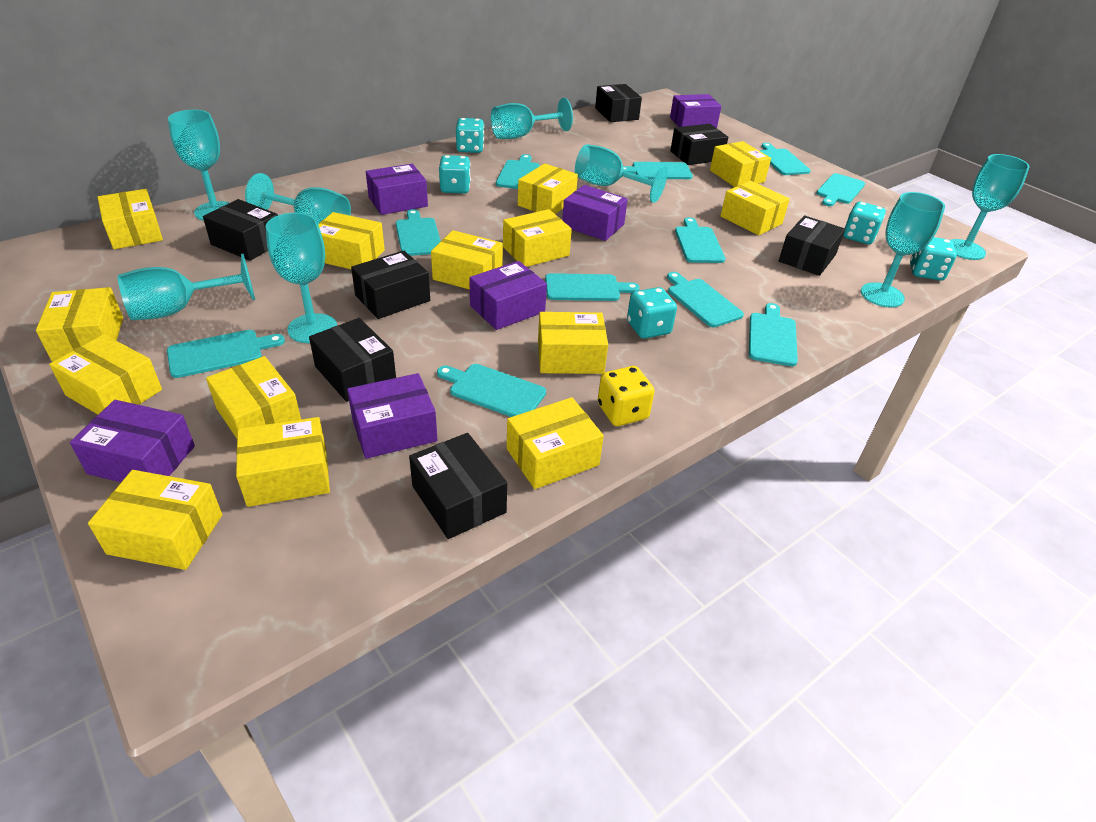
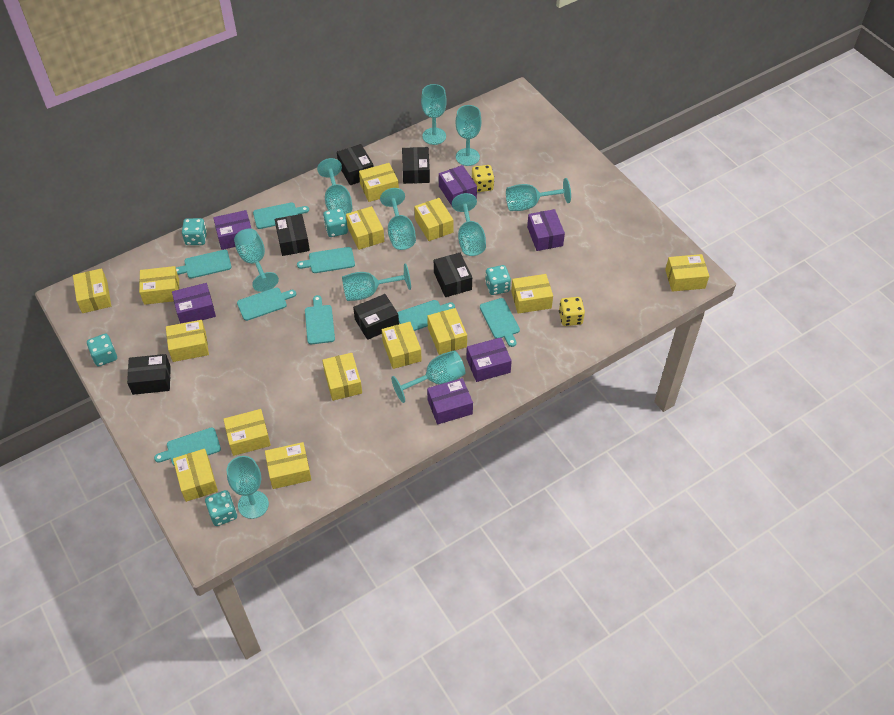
black box: [203,199,278,261] [309,318,396,402] [351,251,430,319] [409,433,507,539] [595,84,642,122] [670,124,728,165] [779,215,845,276] = 7 -> [127,354,171,395] [275,214,310,256] [337,144,374,185] [353,294,399,340] [402,147,430,184] [434,253,472,297] = 6
turquoise cutting board: [167,330,285,378] [396,209,441,256] [437,364,546,417] [496,154,540,189] [545,273,640,301] [623,162,693,179] [667,272,744,327] [675,217,725,263] [749,303,798,366] [760,143,811,175] [817,173,865,206] = 11 -> [154,427,221,465] [176,250,232,279] [237,287,296,321] [253,202,309,229] [297,247,355,273] [305,295,335,345] [397,300,455,331] [480,298,520,347] = 8
turquoise goblet: [118,254,255,320] [168,110,230,221] [245,173,351,224] [266,213,337,343] [491,98,573,139] [575,144,667,203] [861,192,945,308] [951,154,1030,260] = 8 -> [227,456,269,519] [234,229,279,292] [317,158,352,217] [342,263,411,301] [380,188,416,250] [391,350,465,403] [421,84,447,145] [452,193,486,256] [455,105,482,166] [506,178,571,211] = 10
yellow dice: [598,366,655,426] = 1 -> [472,165,494,192] [559,297,585,326] = 2

